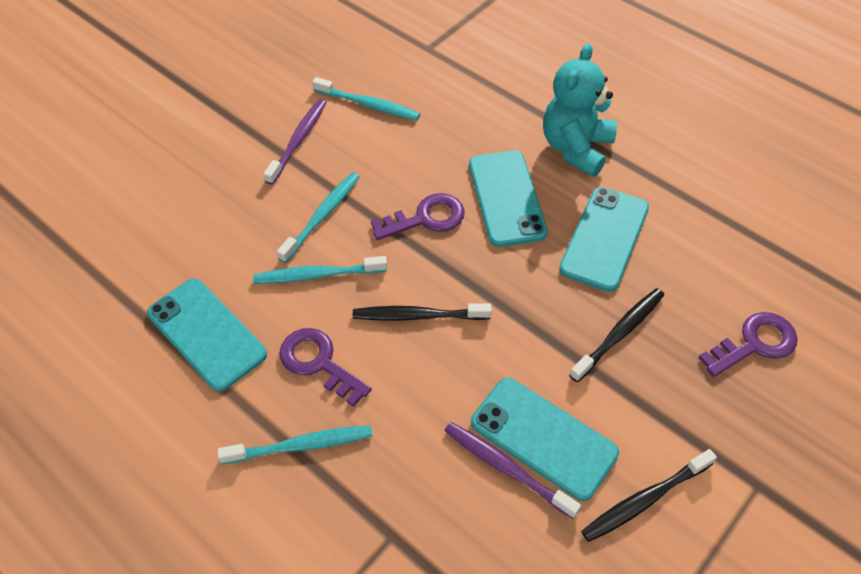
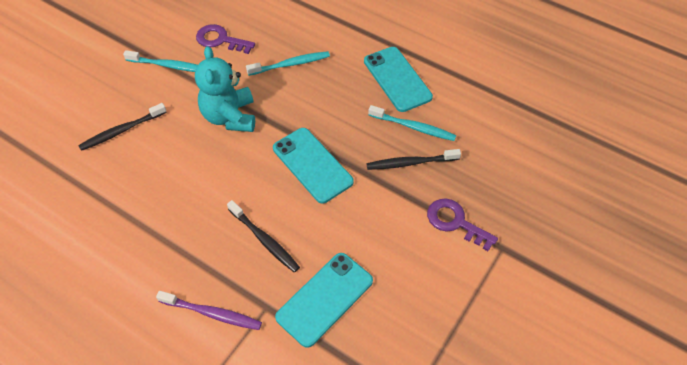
purple key: [279,328,372,407] [371,193,465,240] [698,312,797,377] = 3 -> [196,24,255,54] [427,198,498,251] = 2
purple toothbrush: [263,99,327,185] [444,422,581,519] = 2 -> [156,291,262,330] = 1
turquoise phone: [147,278,267,392] [469,150,548,247] [471,378,619,501] [559,187,649,292] = 4 -> [273,128,354,204] [275,253,373,348] [364,47,433,112] = 3
turquoise toothbrush: [217,425,372,464] [253,256,387,284] [277,172,360,263] [312,77,420,121] = 4 -> [123,50,198,72] [246,51,330,76] [368,105,456,141] = 3

